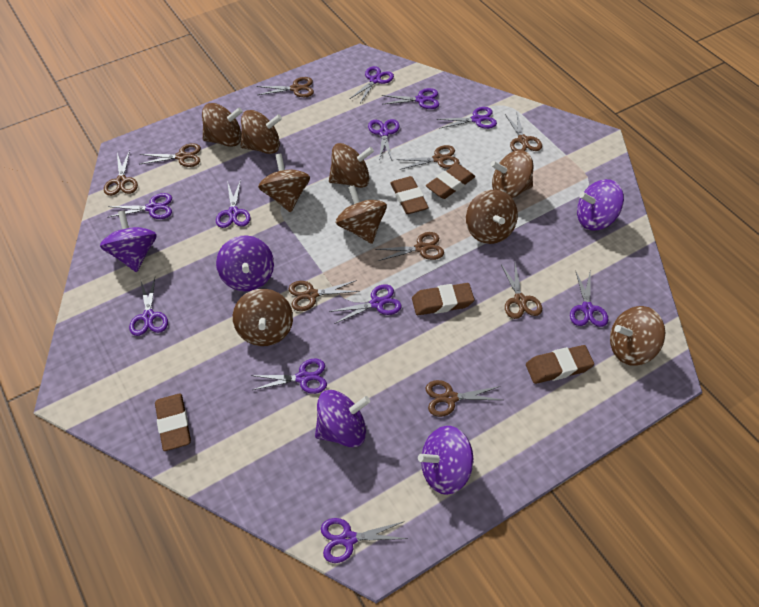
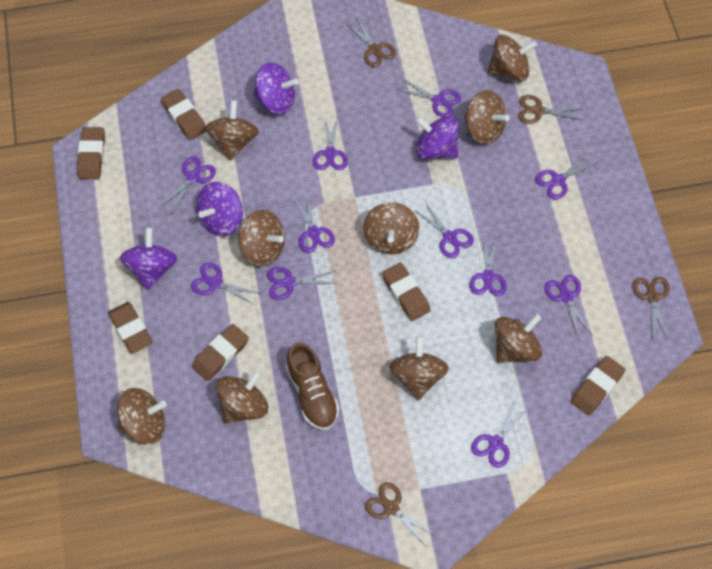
brown eraser: [155,393,191,451] [391,176,429,214] [412,283,474,315] [426,164,475,199] [526,345,594,384] = 5 -> [77,127,105,179] [108,302,153,354] [161,89,206,140] [192,324,249,381] [382,262,431,321] [571,356,625,415] = 6
brown scissors: [104,150,138,196] [140,143,201,167] [257,77,314,97] [289,280,360,311] [375,232,444,261] [397,145,460,170] [426,380,502,417] [501,263,542,319] [505,113,542,151] = 9 -> [347,18,396,67] [365,482,436,546] [518,95,582,124] [632,277,670,339] = 4
brown shoe: none = 0 -> [286,342,339,430] = 1
purple spinning top: [100,210,157,272] [216,235,274,292] [315,390,370,447] [418,426,474,495] [577,179,624,231] = 5 -> [120,227,177,290] [197,182,243,237] [253,62,299,114] [415,116,459,159] = 4

